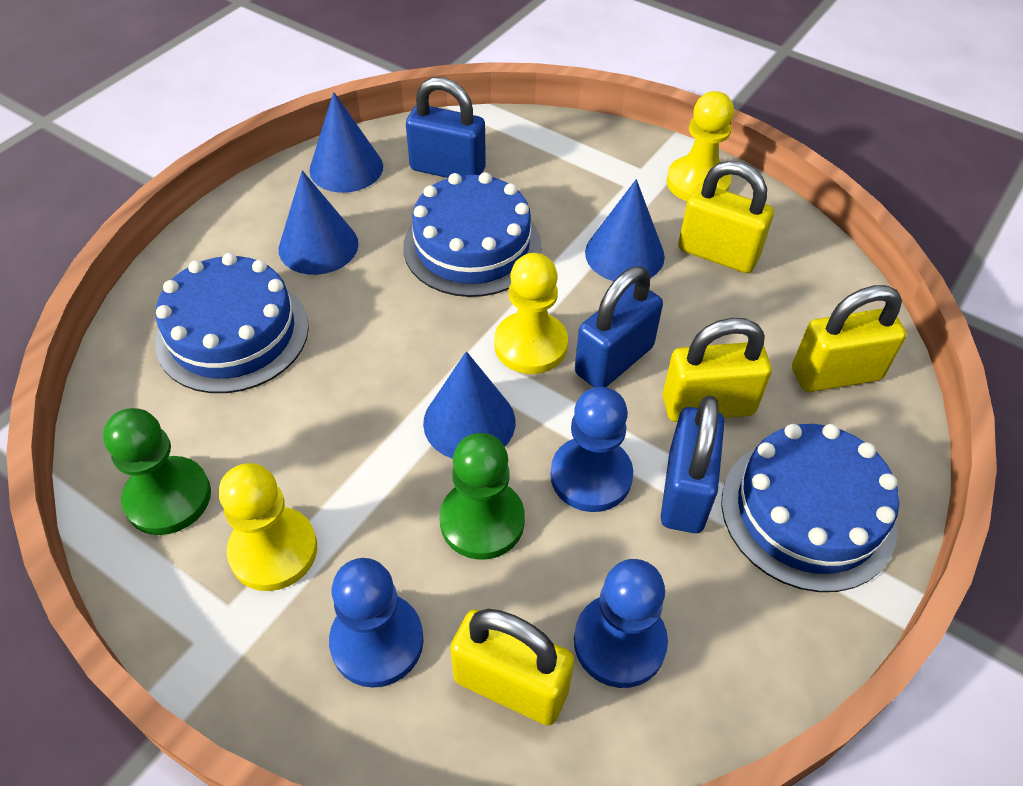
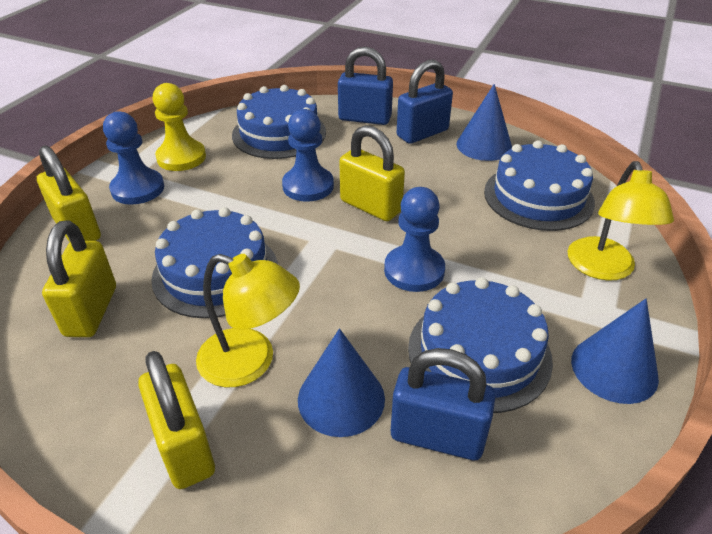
blue cake: [155,253,309,393] [403,172,542,297] [721,424,899,592] = 3 -> [151,207,278,318] [232,85,326,159] [408,277,553,413] [484,140,595,231] = 4
blue cone: [279,170,359,275] [309,92,383,193] [423,351,515,459] [585,179,665,281] = 4 -> [298,328,385,437] [457,84,512,161] [571,299,659,404] = 3
green pawn: [103,408,211,535] [440,433,525,560] = 2 -> none = 0
yellow lamp: none = 0 -> [196,254,300,387] [568,161,674,281] = 2
yellow pawn: [219,463,317,591] [494,253,568,374] [666,91,734,201] = 3 -> [153,83,206,171] = 1

